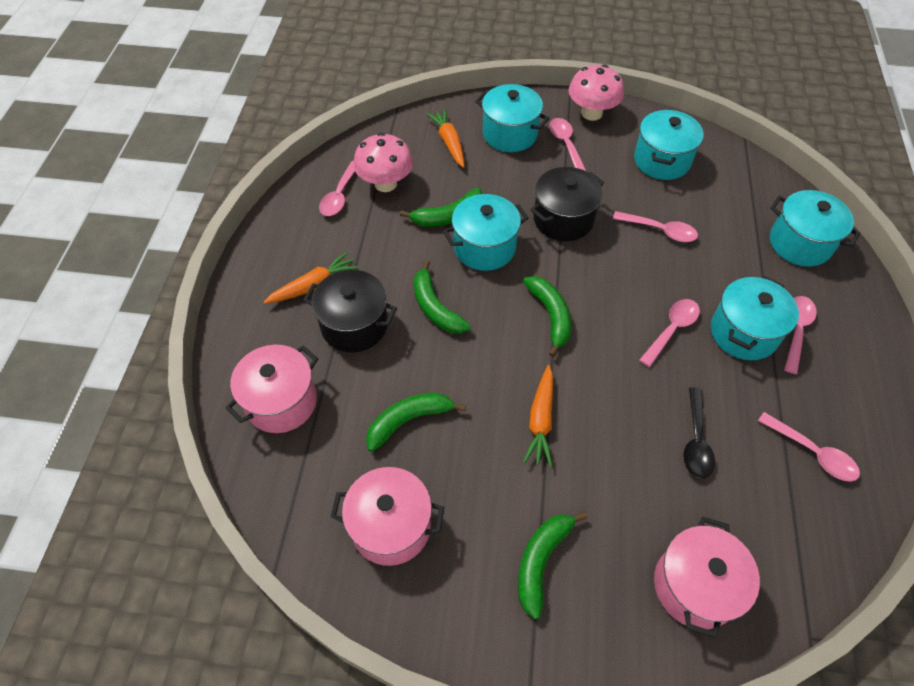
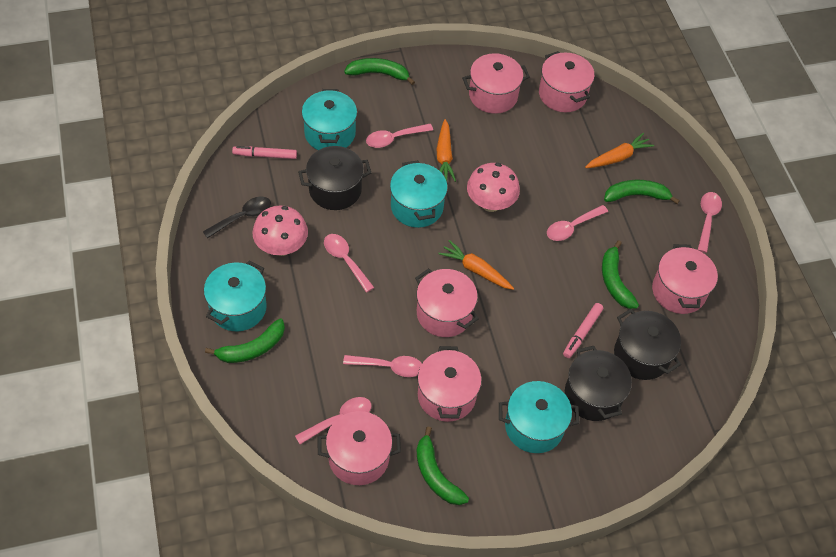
black pot: [303,270,397,352] [531,167,604,241] = 2 -> [298,146,371,210] [565,346,632,421] [614,309,681,380] = 3
pink marker: none = 0 -> [232,146,297,159] [563,303,603,358] = 2
pink pot: [225,345,318,433] [331,467,444,566] [654,517,760,638] = 3 -> [318,411,401,485] [415,268,479,337] [417,346,482,422] [462,53,530,114] [539,51,595,112] [652,244,718,314] = 6
turquoise pot: [443,194,528,271] [475,84,550,152] [634,110,704,180] [711,276,799,360] [770,190,860,267] = 5 -> [204,260,267,331] [302,89,357,150] [390,160,448,228] [499,381,579,453] = 4

